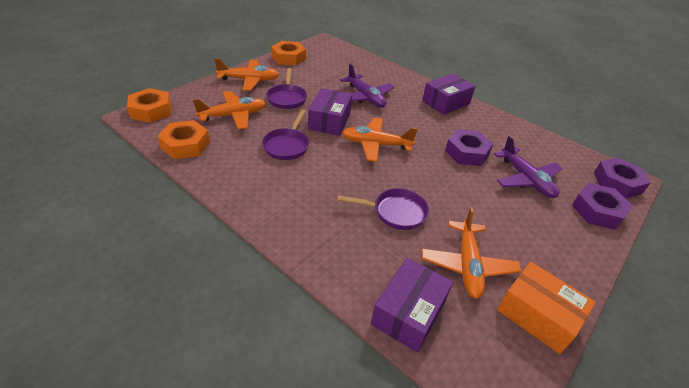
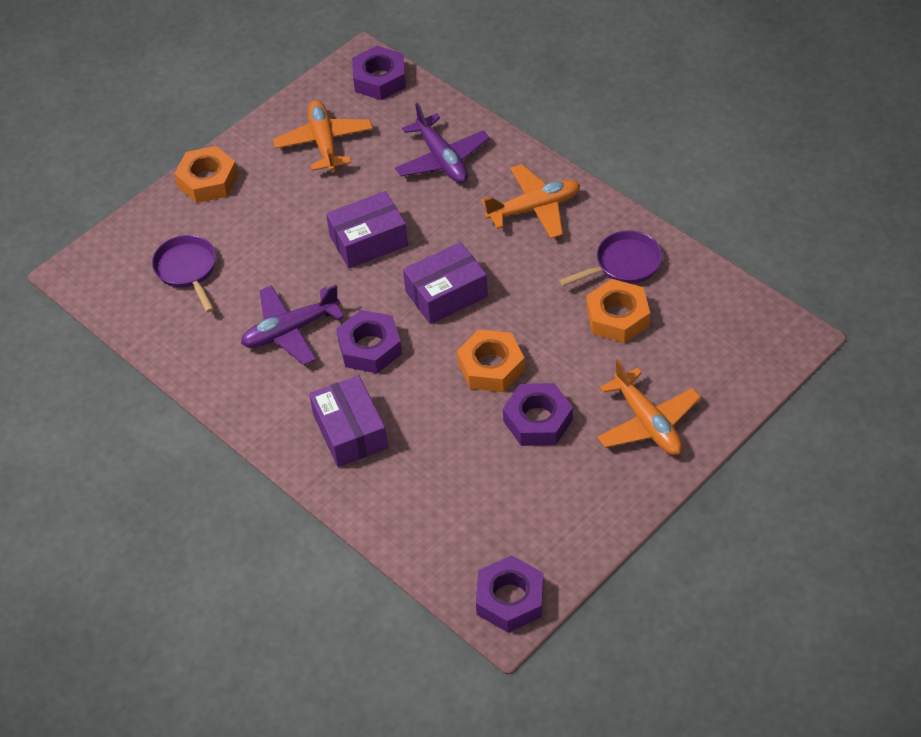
orange box: [497,262,596,354] = 1 -> none = 0
orange plane: [193,91,266,130] [214,58,279,91] [342,117,418,162] [421,207,522,299] = 4 -> [273,100,373,171] [481,164,580,239] [597,359,701,455] = 3
purple nut: [445,129,493,166] [572,183,633,230] [594,158,651,199] = 3 -> [336,310,402,373] [352,46,406,100] [476,555,543,633] [503,383,573,446] = 4
purple pan: [262,109,309,160] [266,68,307,109] [337,188,429,230] = 3 -> [152,235,216,313] [559,230,662,286] = 2

